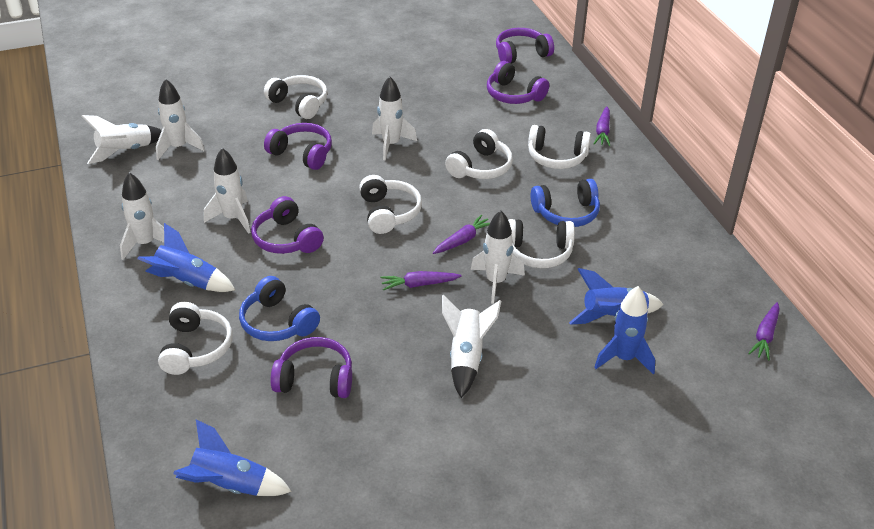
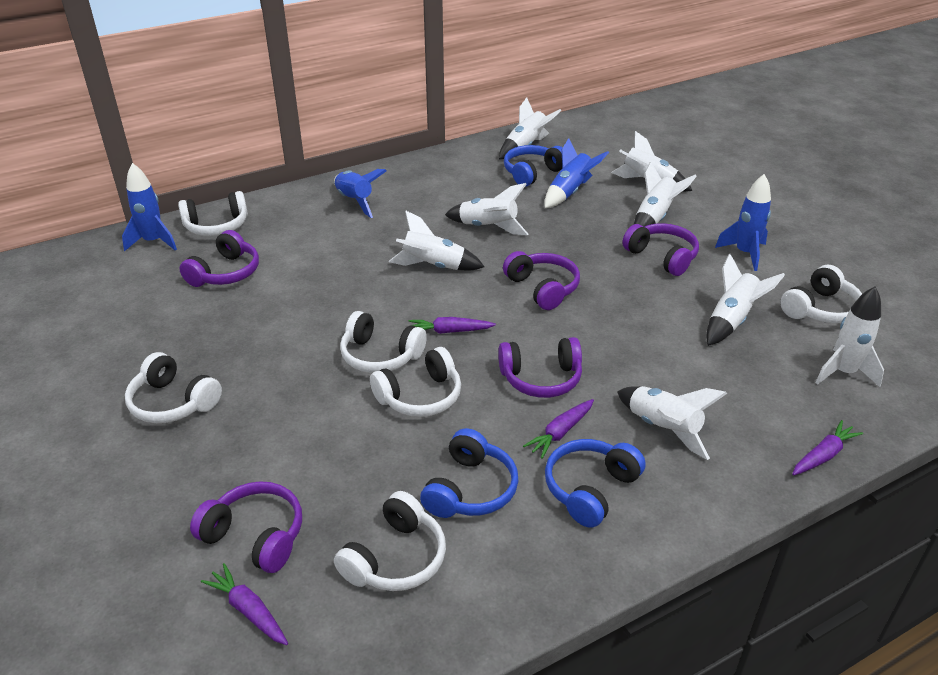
blue headphones: [239,276,320,341] [531,179,600,227] = 2 -> [420,428,519,518] [504,145,563,187] [545,439,646,528] = 3
white rocket: [81,115,162,164] [120,172,164,260] [156,79,205,160] [204,148,251,234] [372,76,417,160] [442,295,501,398] [471,210,525,304] = 7 -> [389,210,484,270] [445,183,528,235] [499,97,561,160] [611,131,692,192] [617,386,727,460] [634,162,697,227] [706,254,785,346] [815,287,884,387] = 8

